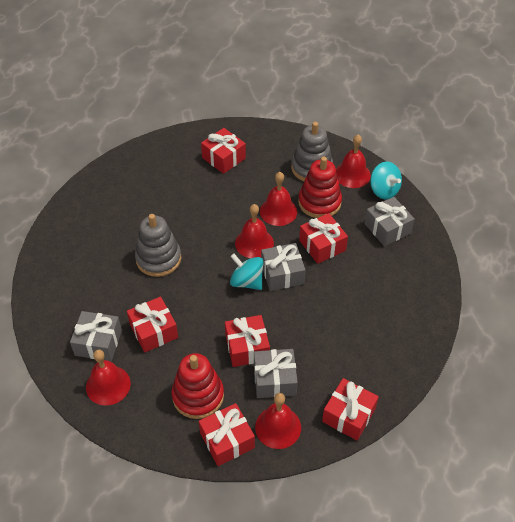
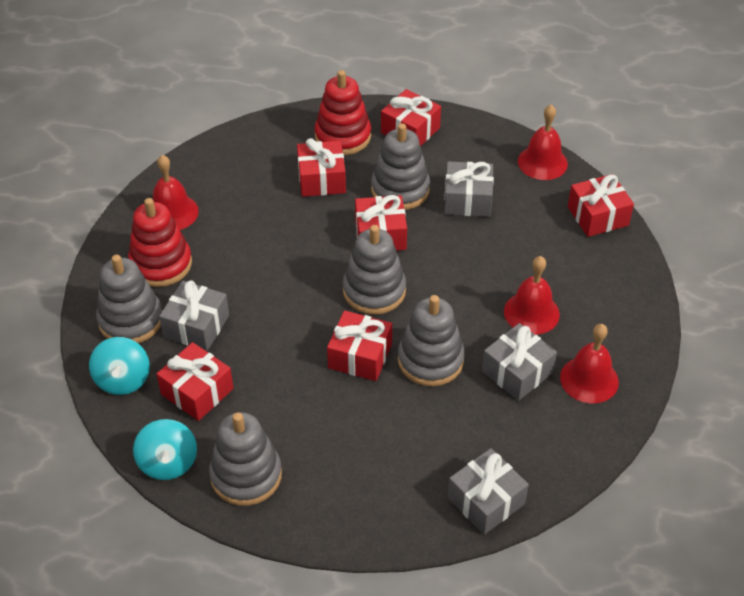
grey stacking toy: [135,214,181,277] [291,122,333,181] = 2 -> [96,255,162,343] [209,412,282,506] [343,225,406,315] [371,123,430,210] [398,295,465,386] = 5
red bell: [86,349,131,406] [235,204,274,258] [255,393,301,449] [260,172,297,226] [336,135,371,188] = 5 -> [153,155,199,230] [504,256,560,335] [518,105,568,180] [560,324,619,403] = 4

